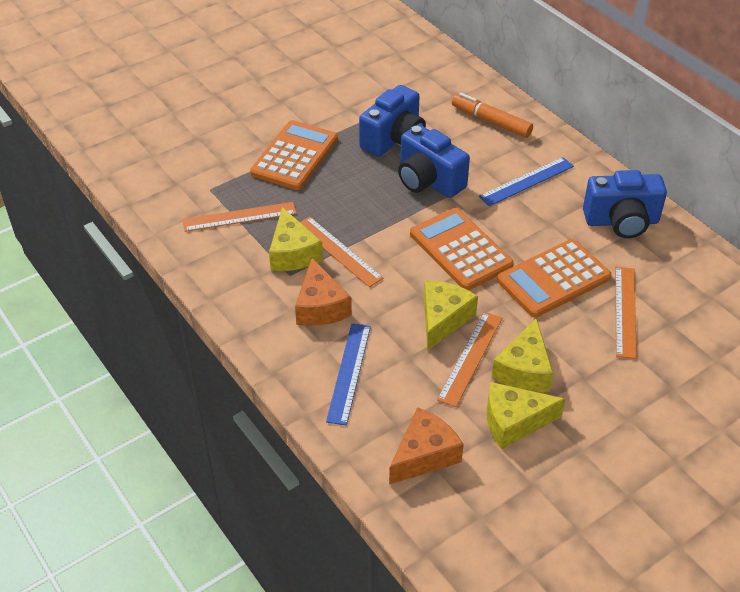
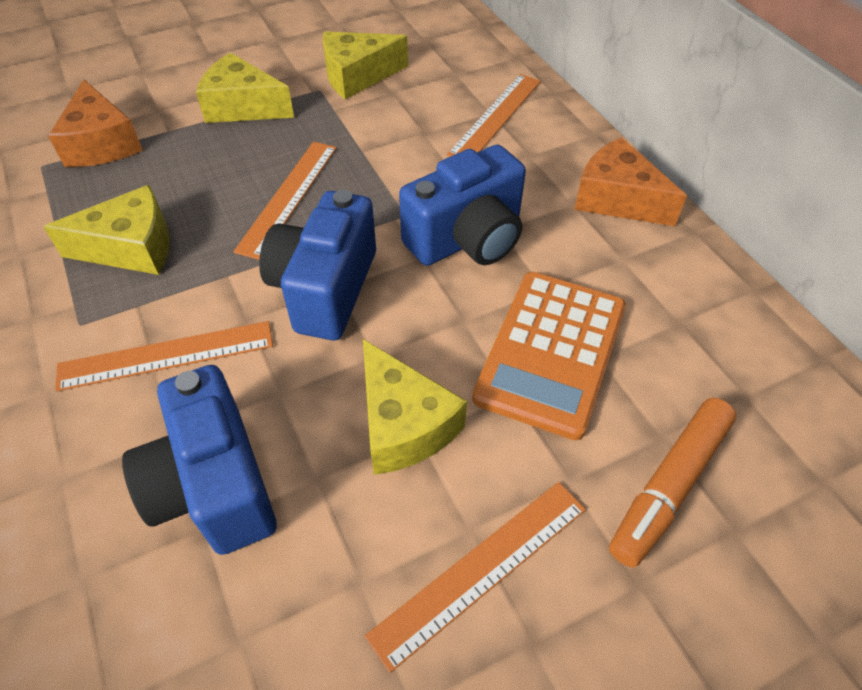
blue ruler: [326,323,371,426] [479,157,574,206] = 2 -> none = 0
orange calculator: [250,120,338,190] [410,208,514,290] [497,239,612,318] = 3 -> [472,272,626,440] = 1

